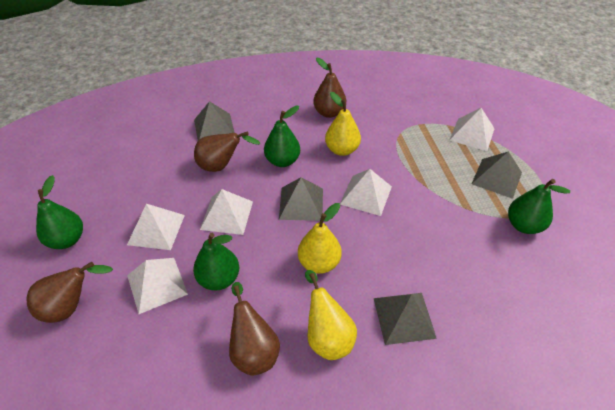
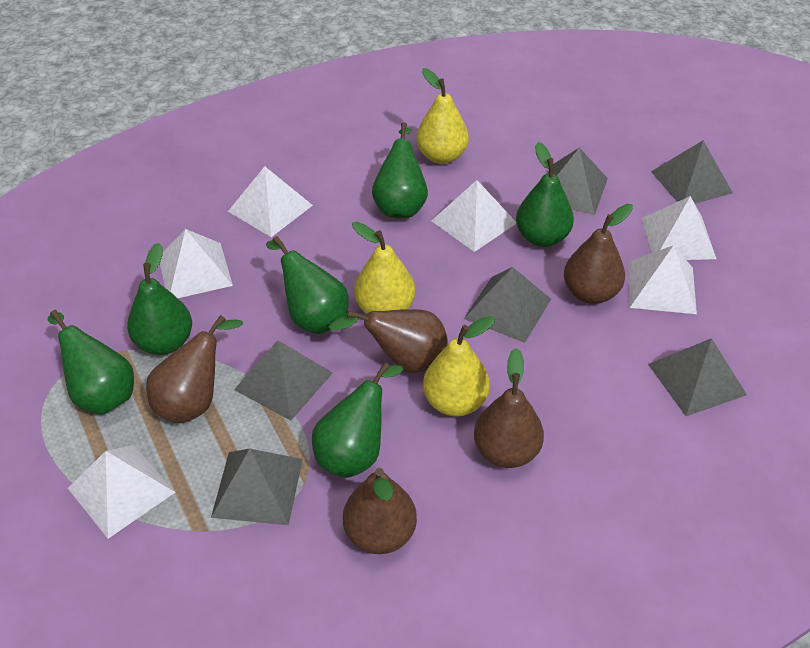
brown pear: [26,262,113,323] [194,131,261,172] [229,282,280,376] [313,58,346,118] = 4 -> [146,315,243,423] [329,309,448,373] [343,468,417,554] [474,348,544,468] [564,204,633,304] = 5
green pear: [36,175,83,249] [193,233,239,290] [264,106,300,167] [508,179,570,234] = 4 -> [48,310,134,415] [127,243,192,355] [266,236,349,334] [312,362,403,478] [372,122,428,218] [516,142,574,247] = 6
grey pyramid: [194,101,235,140] [279,177,323,221] [374,293,437,345] [472,151,522,199] = 4 -> [211,448,303,525] [234,340,333,421] [464,267,551,343] [548,148,608,215] [648,338,747,416] [651,140,733,204] = 6
white pyramid: [127,204,185,250] [127,258,188,314] [200,189,253,235] [340,169,392,216] [449,108,495,151] = 5 -> [68,445,175,539] [160,229,233,298] [228,166,313,237] [431,180,516,252] [629,245,697,314] [642,196,716,260] = 6

